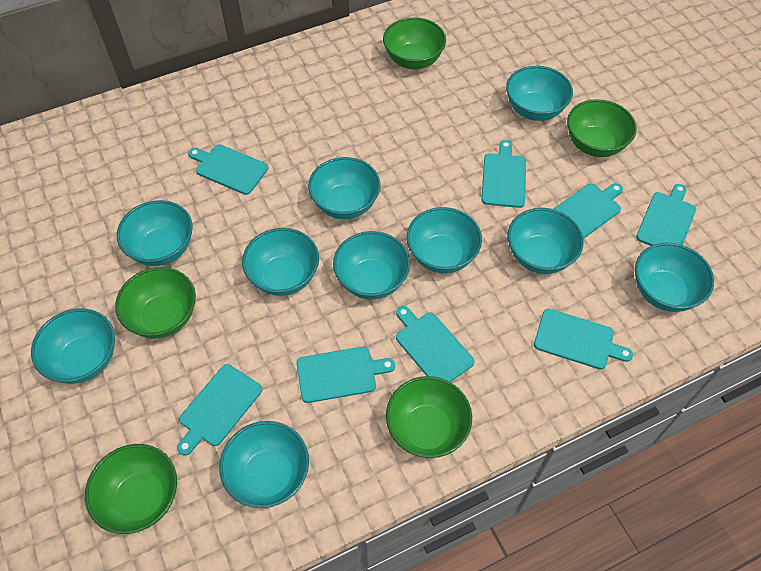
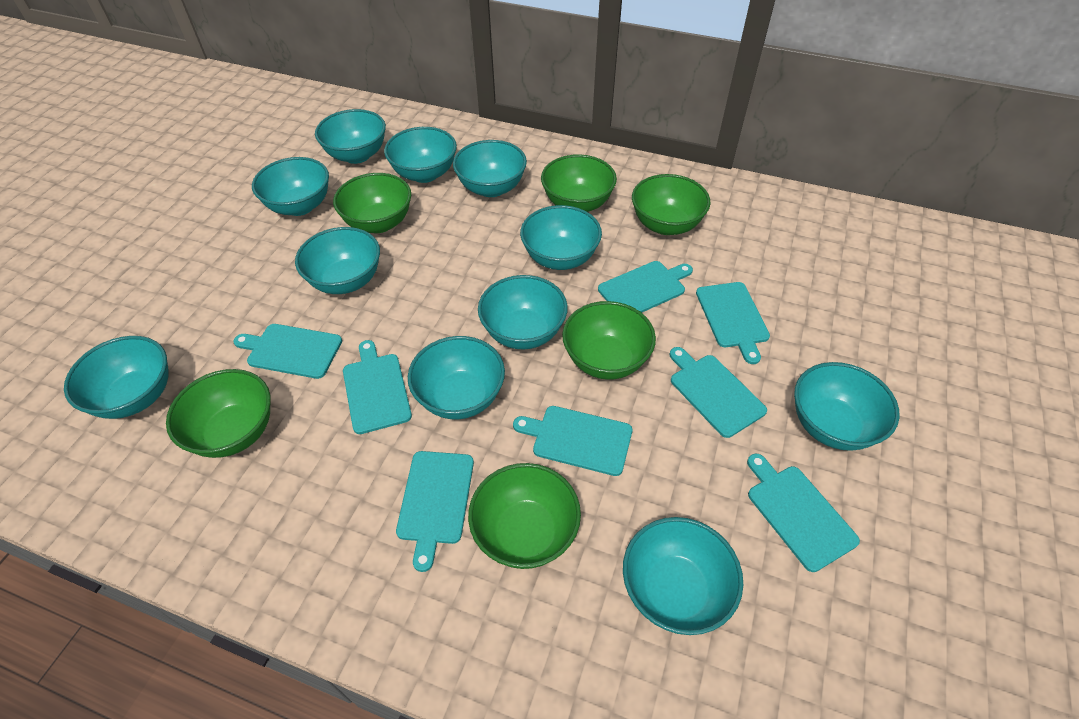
green bowl: [85,444,177,534] [115,267,196,338] [383,17,446,69] [386,376,472,458] [567,99,637,157] = 5 -> [166,369,271,458] [333,173,411,233] [468,463,581,569] [541,154,617,212] [562,301,656,380] [632,174,711,235] = 6
turquoise bowl: [31,309,115,384] [117,200,193,266] [219,421,309,508] [242,228,319,296] [308,157,380,219] [333,231,410,299] [407,207,482,273] [506,66,573,121] [508,208,584,274] [635,243,714,312] = 10 -> [64,336,169,419] [252,157,329,216] [295,227,380,294] [315,109,386,164] [384,127,457,183] [408,336,505,419] [453,140,527,197] [478,275,568,349] [520,205,602,270] [623,517,743,635] [794,362,900,451] = 11

